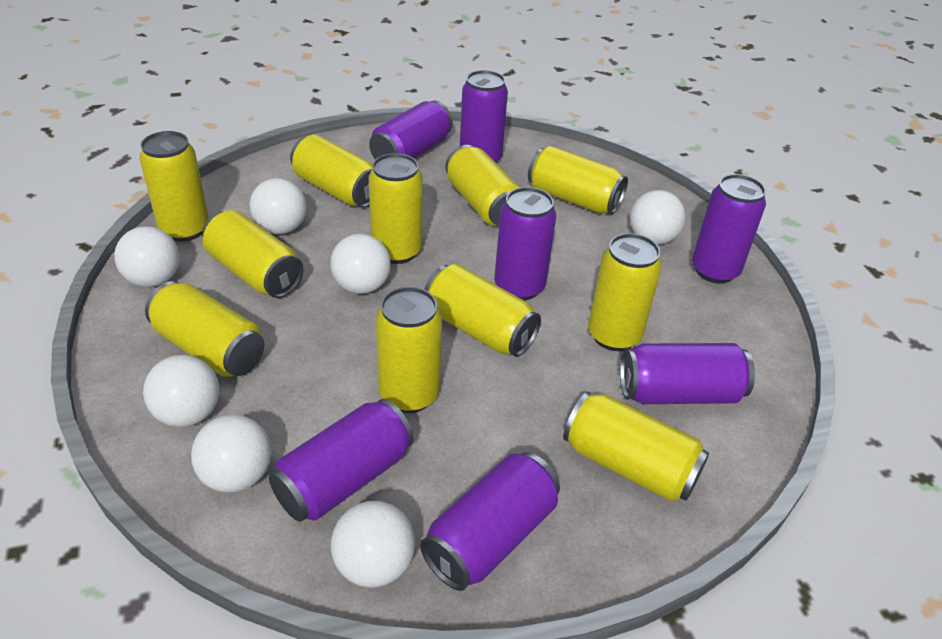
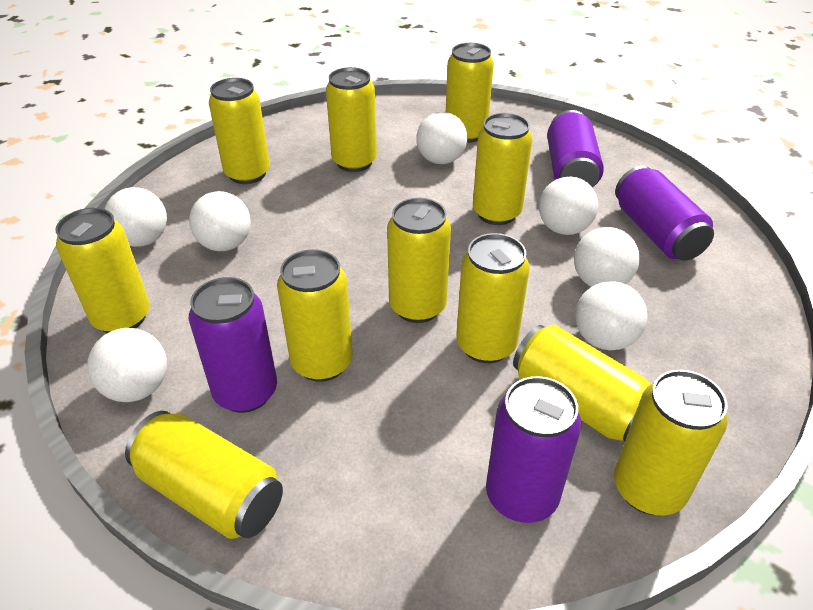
purple can: [269,399,414,522] [369,100,453,159] [420,452,560,591] [460,70,508,163] [494,187,556,300] [620,343,755,404] [692,174,766,284] = 7 -> [189,277,277,413] [486,376,581,523] [547,110,604,188] [615,166,714,261] = 4

